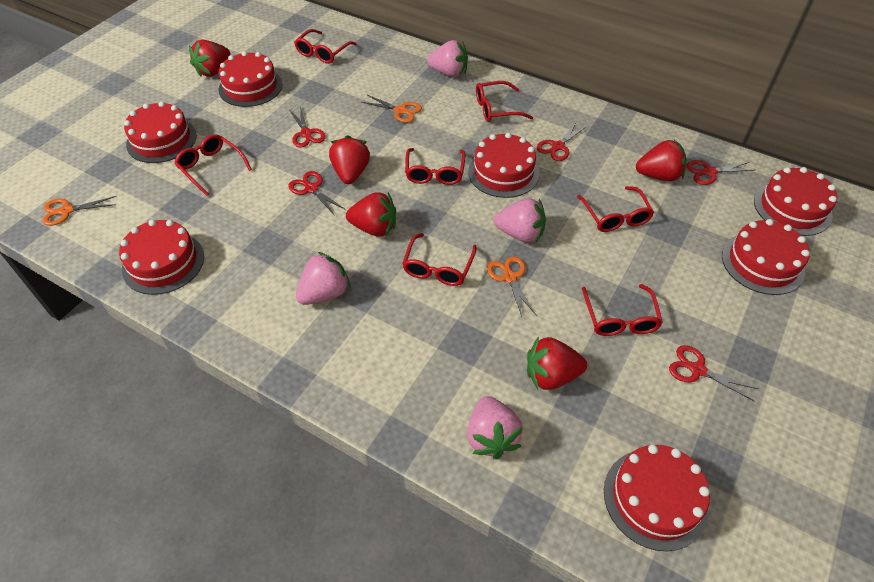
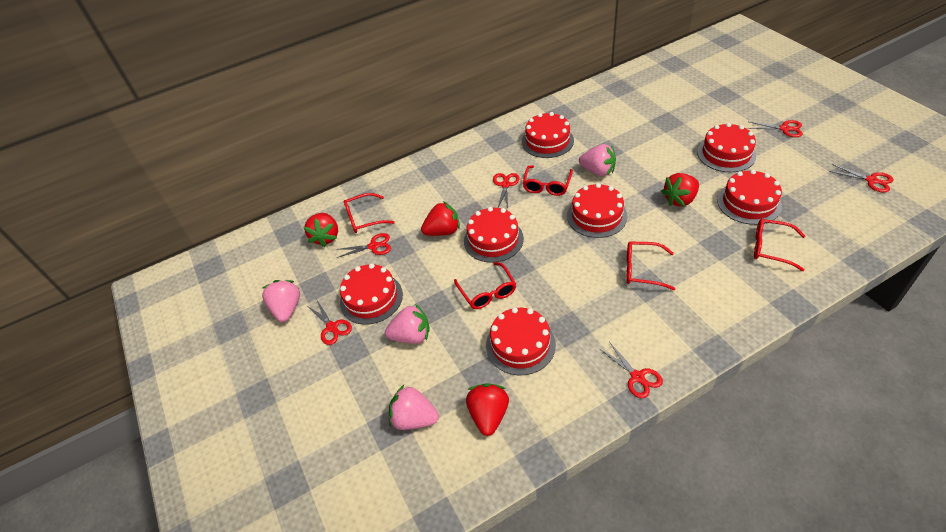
orange scissors: [42,196,117,226] [362,95,422,123] [487,256,537,317] = 3 -> none = 0
red glasses: [174,134,252,196] [294,29,356,64] [402,233,477,286] [405,148,466,185] [476,81,533,122] [577,186,654,232] [582,284,663,336] = 7 -> [344,193,395,233] [454,262,516,309] [522,165,573,196] [626,241,675,290] [754,219,805,271] = 5
red scissors: [288,171,346,216] [289,106,326,147] [537,123,587,161] [669,345,758,402] [686,160,754,185] = 5 -> [309,300,352,345] [336,233,391,258] [493,173,520,208] [600,343,663,398] [748,120,803,137] [829,164,894,193] = 6
red strawberry: [189,40,231,77] [329,135,370,184] [346,192,396,236] [527,336,587,390] [636,140,686,181] = 5 -> [303,213,338,247] [421,201,460,236] [466,383,509,436] [661,173,699,207] = 4

